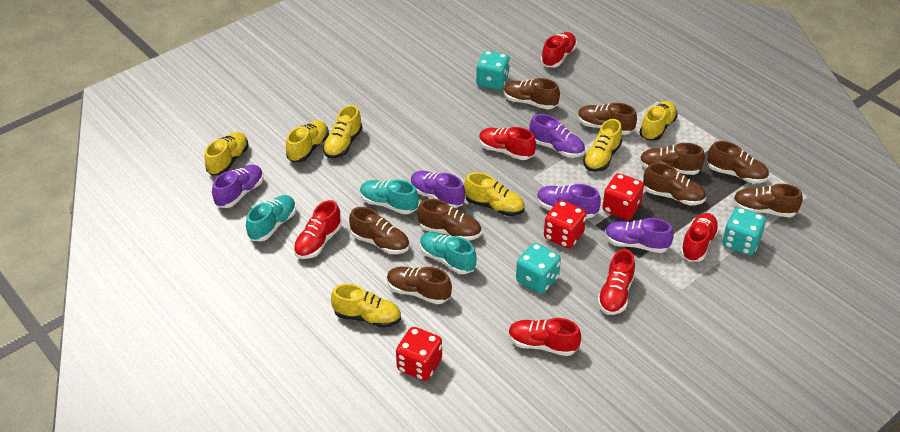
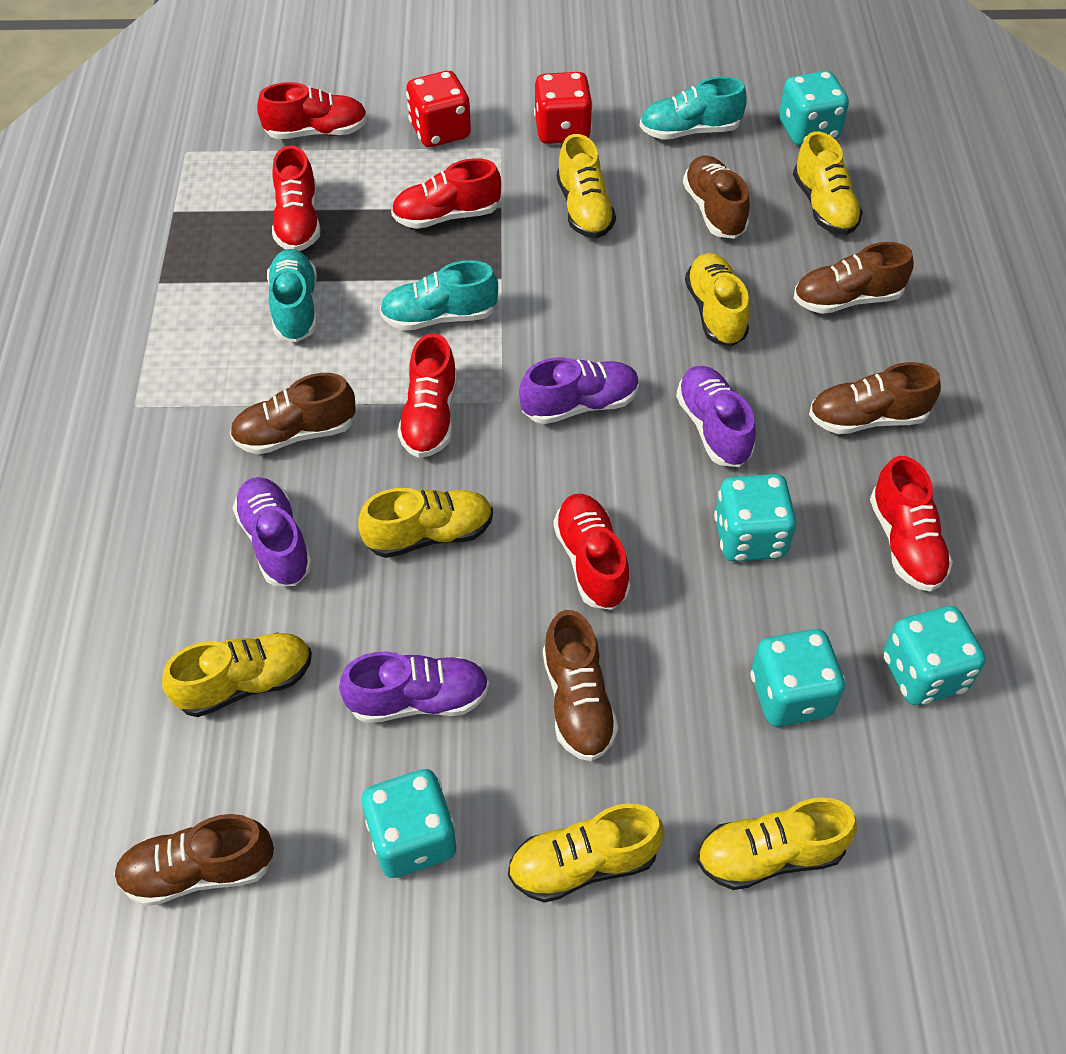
brown shoe: [349,207,409,254] [387,266,452,304] [417,199,481,241] [504,78,560,109] [578,103,637,135] [639,143,705,175] [643,163,706,205] [707,141,769,183] [733,184,803,217] = 9 -> [114,814,274,906] [230,373,355,455] [543,610,618,761] [683,156,750,239] [794,242,914,314] [809,362,941,434] = 6
purple shoe: [212,165,263,208] [411,171,465,208] [529,114,585,157] [537,184,601,218] [605,218,674,253] = 5 -> [233,477,312,586] [339,651,489,723] [519,357,639,424] [676,366,756,467] = 4
red dice: [396,327,442,381] [544,200,586,248] [602,173,644,220] = 3 -> [406,71,471,147] [534,72,593,144] = 2
turquoise dice: [476,51,510,90] [516,243,561,294] [722,207,766,255] = 3 -> [362,769,457,878] [714,474,796,562] [751,629,845,727] [779,71,849,146] [883,606,986,705] = 5

